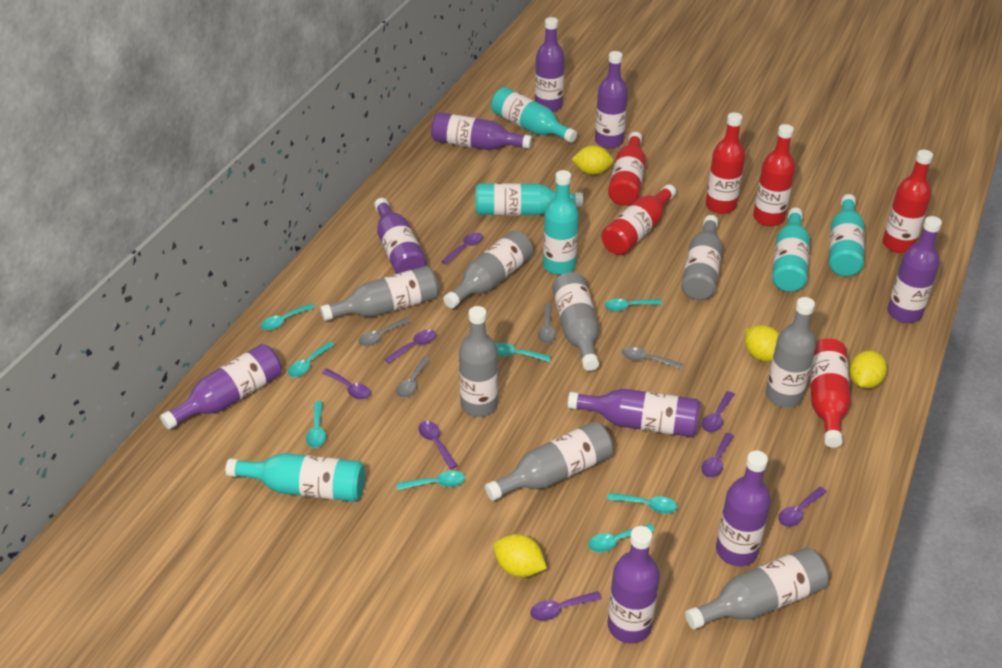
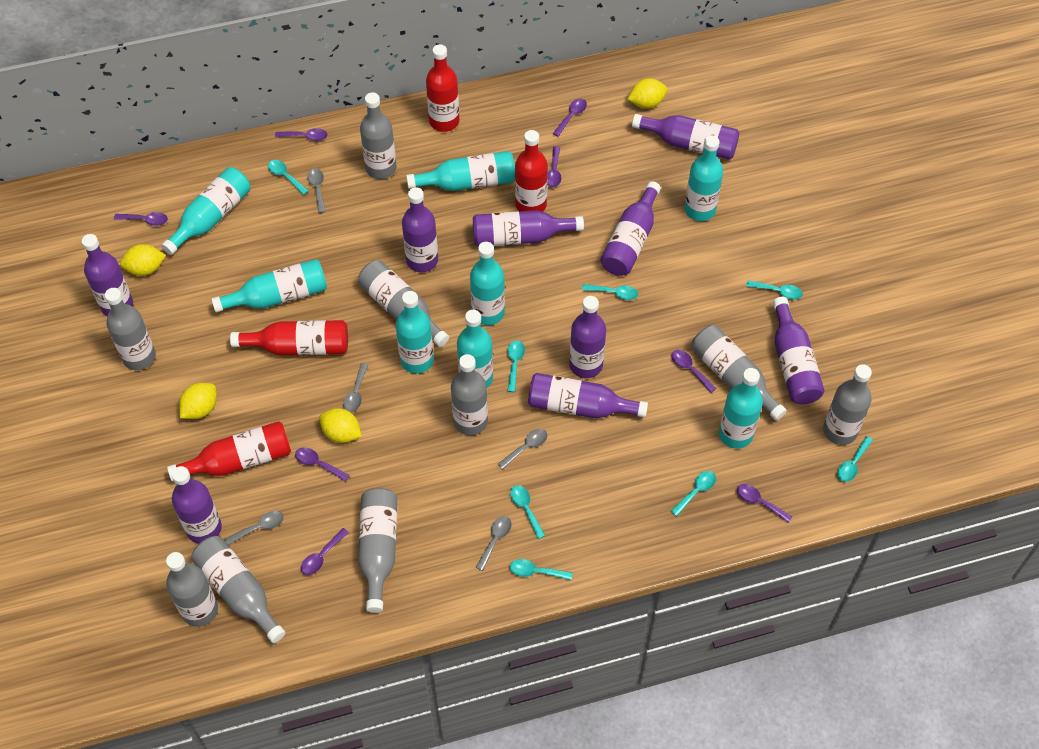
grey bottle: [320,266,439,321] [443,230,533,308] [459,306,498,417] [485,421,613,501] [552,272,599,371] [681,215,723,300] [685,548,829,630] [766,297,816,408] = 8 -> [105,288,156,370] [166,552,218,627] [191,536,285,643] [358,260,449,347] [358,488,397,613] [360,92,397,179] [451,354,488,435] [691,325,787,421] [823,364,872,445] = 9
grey spoon: [358,317,411,346] [396,357,431,398] [538,304,556,344] [622,347,683,369] = 4 -> [225,511,284,545] [307,168,326,213] [343,363,368,412] [476,516,512,571] [498,429,548,470] = 5
red bottle: [601,184,676,255] [608,132,646,206] [706,112,745,214] [753,124,795,226] [810,338,851,448] [883,150,933,253] = 6 -> [167,421,291,482] [230,320,348,355] [426,44,460,132] [515,130,548,212] = 4
turquoise bottle: [226,453,365,502] [476,183,583,215] [491,87,577,143] [543,170,579,275] [772,208,810,292] [829,194,865,276] = 6 -> [161,167,250,255] [211,259,327,313] [395,291,434,374] [406,151,515,191] [457,310,493,388] [470,242,505,325] [684,135,723,221] [719,368,763,449] = 8

